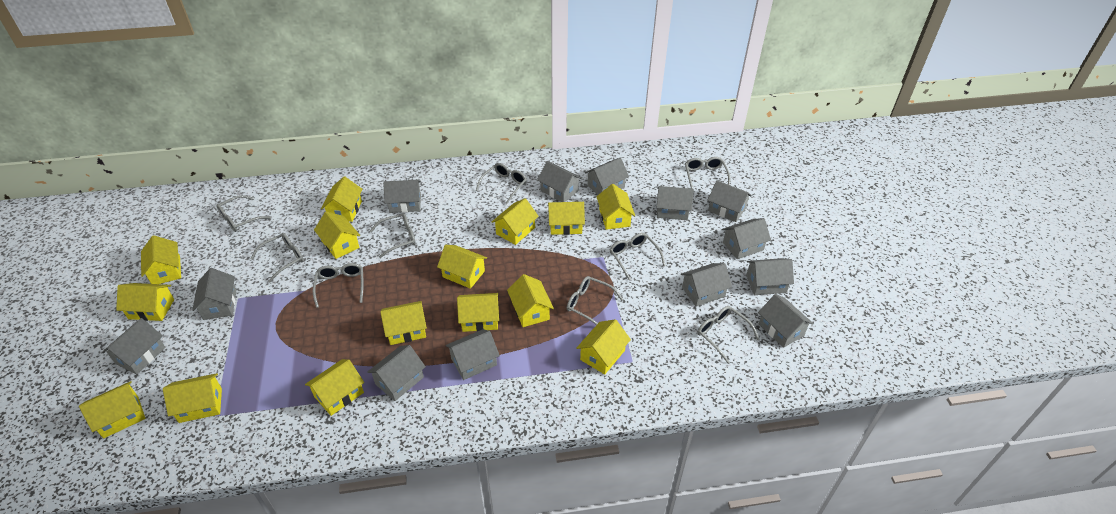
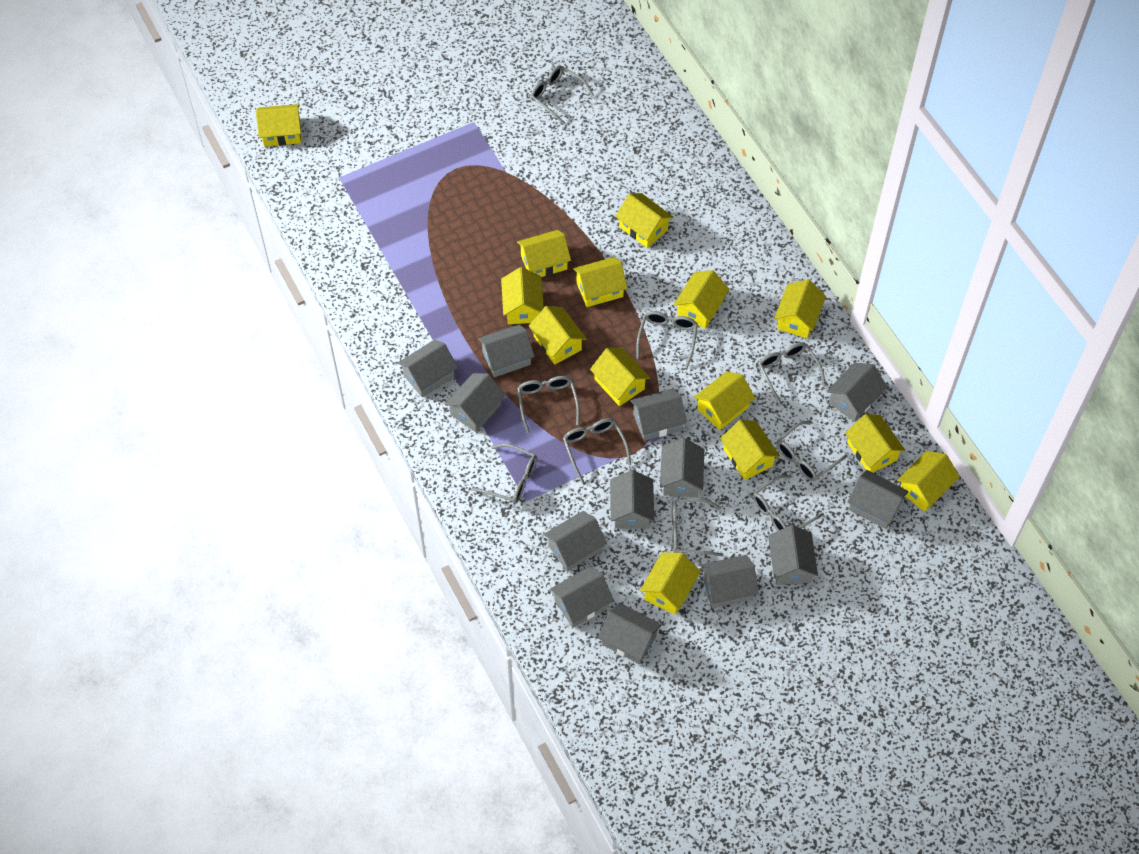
yellow house: [79,381,145,438] [116,283,174,321] [141,235,181,284] [163,373,222,423] [305,359,364,416] [314,211,360,259] [321,177,363,222] [380,301,427,345] [437,245,487,289] [457,293,499,332] [492,198,539,245] [507,274,554,327] [548,202,585,235] [576,319,631,374] [596,184,635,230] = 15 -> [256,104,301,146] [501,267,544,324] [517,230,571,277] [529,306,587,365] [573,257,627,307] [590,348,650,406] [615,193,673,248] [640,552,701,615] [674,270,730,329] [694,371,755,430] [720,420,780,480] [774,279,826,338] [845,414,905,473] [897,451,960,512] = 14

